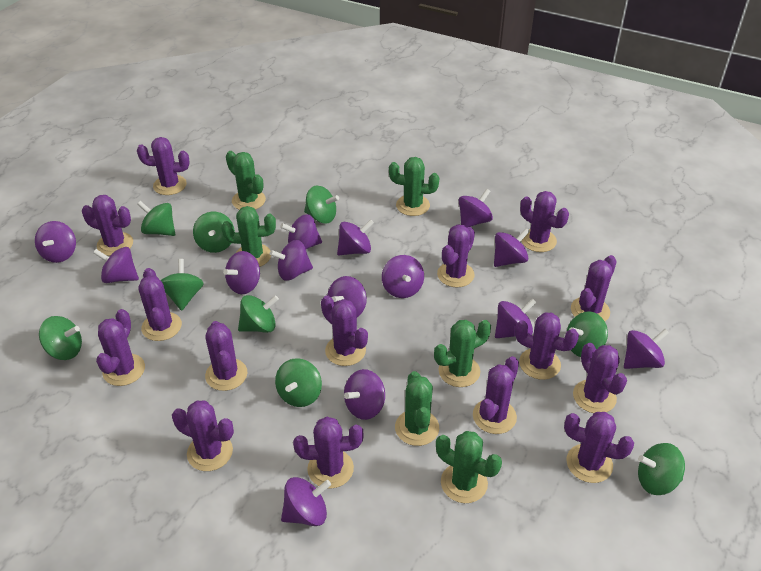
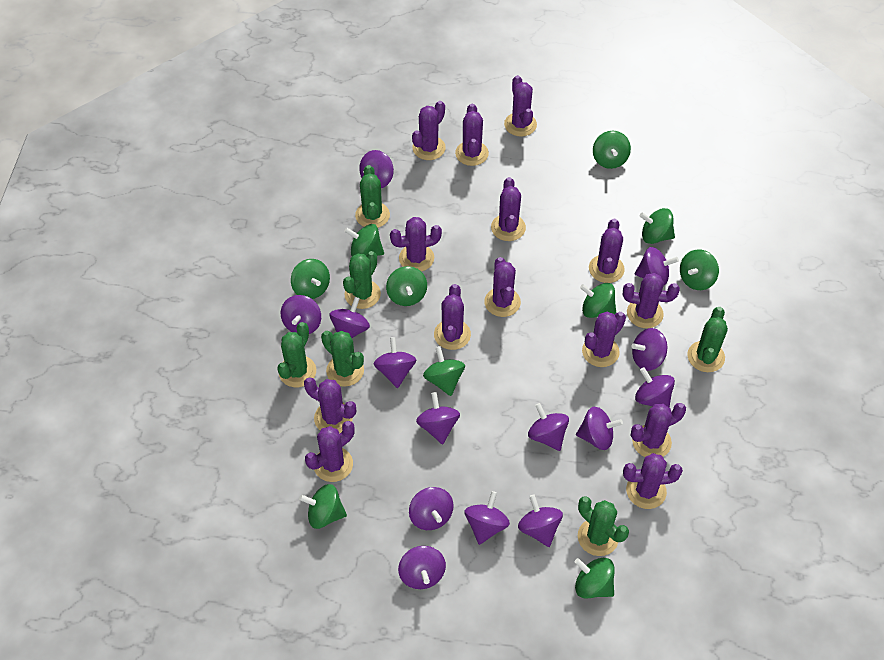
green spinning top: [39,316,82,360] [137,201,175,236] [160,259,204,311] [193,212,235,253] [238,295,279,333] [275,358,322,407] [304,186,339,224] [567,311,608,357] [638,443,685,495] = 9 -> [291,259,330,299] [299,484,347,529] [344,224,384,257] [386,266,427,306] [423,346,465,396] [574,558,615,599] [580,283,616,318] [593,131,631,169] [639,208,675,244] [680,249,719,290] = 10
purple cactus: [82,195,133,256] [96,309,145,386] [137,137,190,195] [138,268,182,341] [172,400,234,471] [205,321,247,391] [293,417,363,489] [321,295,368,366] [437,224,475,287] [473,356,519,434] [515,312,579,380] [520,191,569,252] [564,412,634,483] [571,255,617,321] [573,343,627,413] = 15 -> [304,377,356,434] [305,421,355,482] [390,217,442,272] [412,101,446,160] [434,284,471,350] [455,104,489,166] [484,257,521,317] [491,177,526,241] [504,75,537,137] [582,312,626,367] [589,219,625,283] [623,273,680,328] [623,453,683,509] [631,403,686,457] = 14

